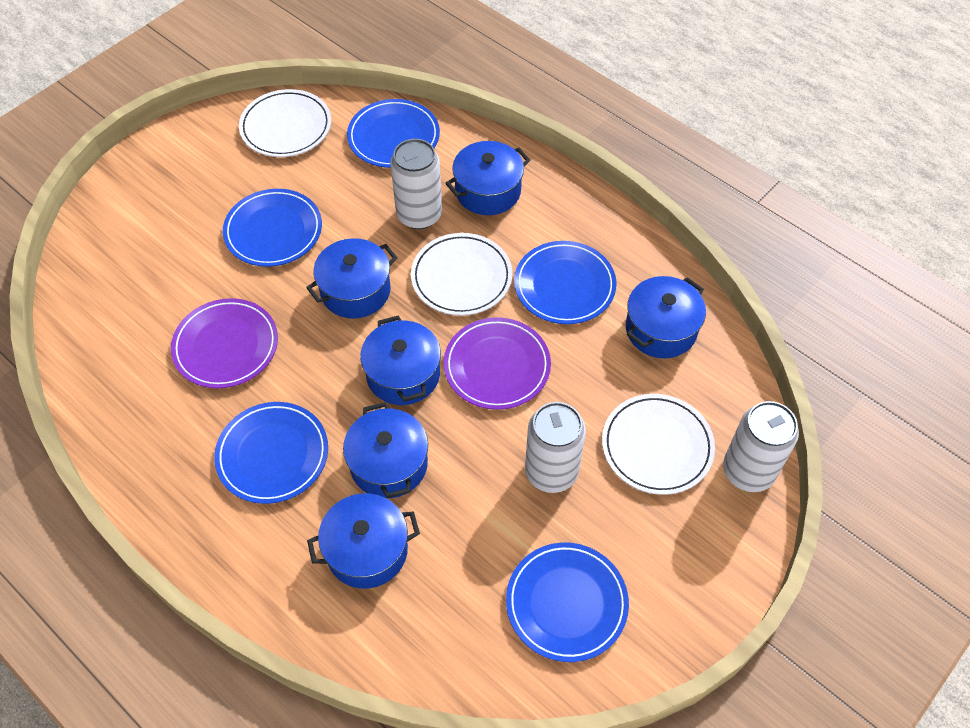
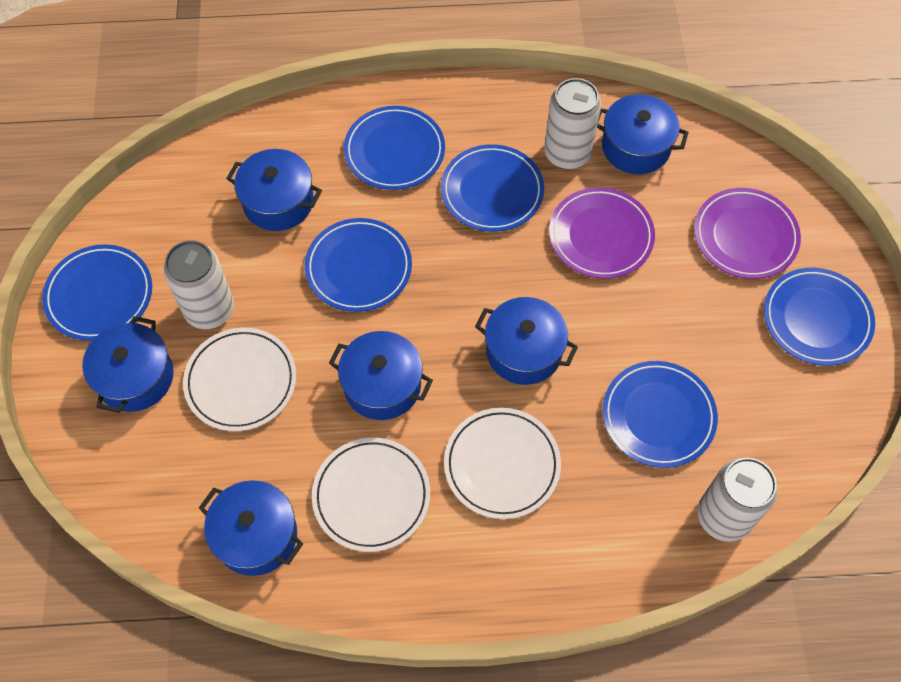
blue plate: [214,402,328,504] [223,189,322,267] [347,99,440,168] [506,542,629,662] [514,241,616,324] = 5 -> [42,244,152,341] [305,218,412,312] [344,106,445,190] [441,144,544,232] [603,361,718,468] [764,268,875,366] = 6

